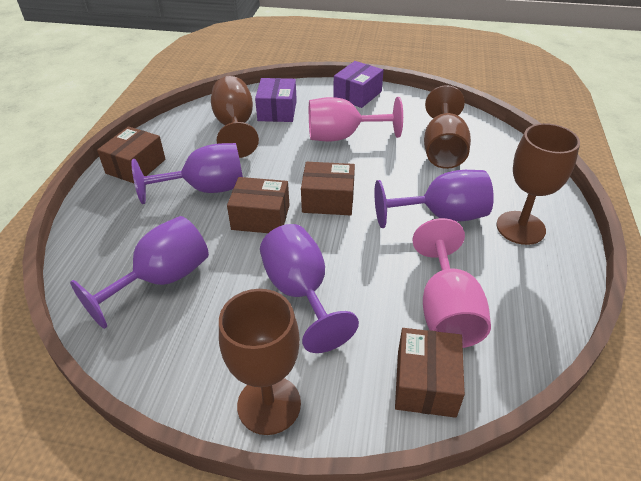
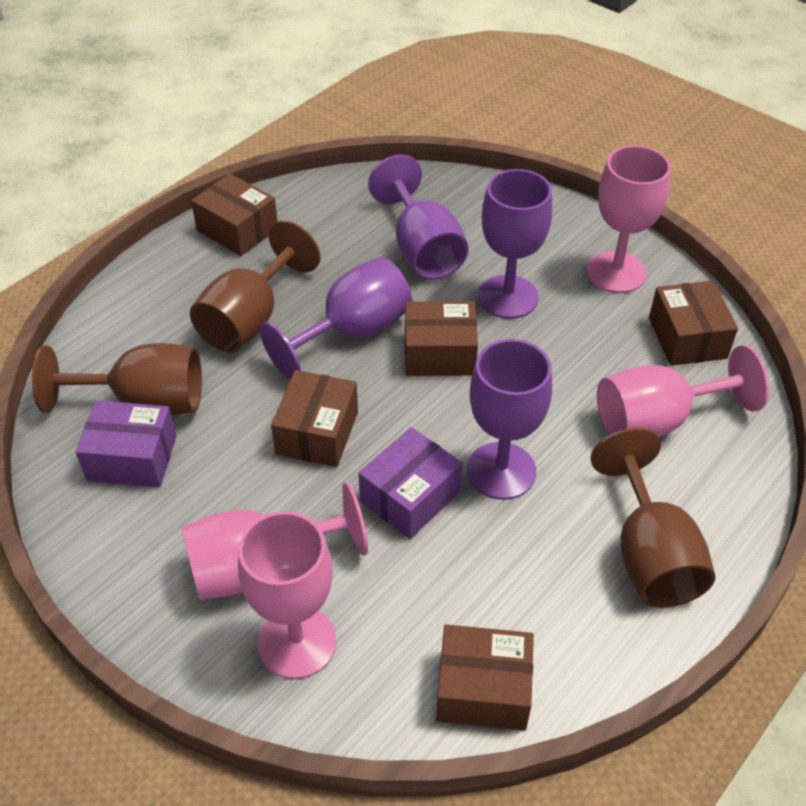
brown box: [97,126,166,183] [227,177,289,233] [301,162,355,215] [395,328,465,418] = 4 -> [191,173,278,256] [271,370,358,467] [405,301,478,376] [436,624,534,731] [649,280,738,366] = 5
brown goblet: [211,76,259,158] [219,289,301,435] [424,85,471,169] [496,123,580,245] = 4 -> [32,343,202,415] [190,220,321,352] [591,428,715,608] = 3
pink goblet: [309,97,403,141] [412,218,491,348] = 2 -> [181,482,368,600] [238,511,336,679] [587,145,671,293] [597,345,769,437] = 4

